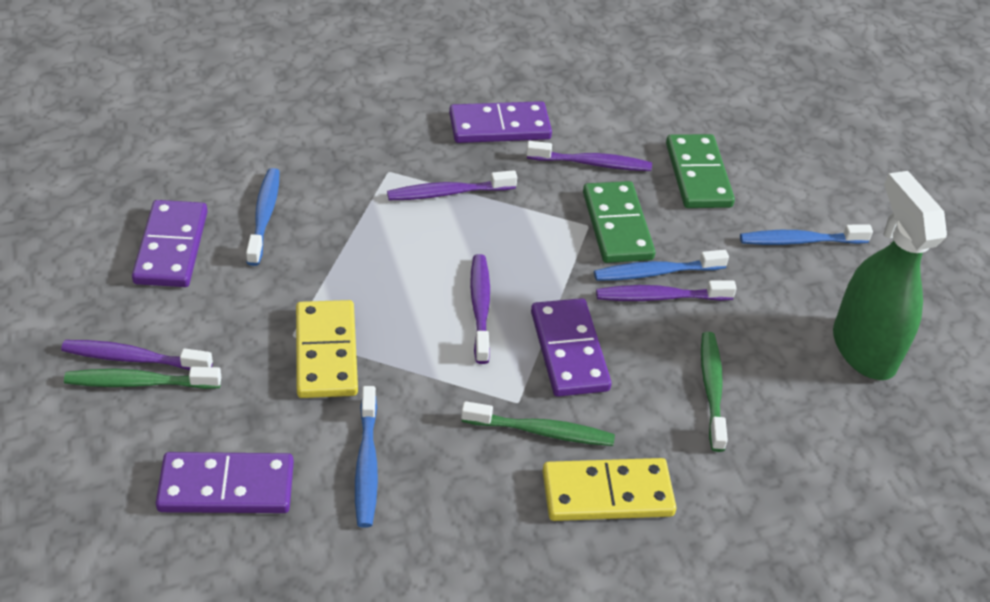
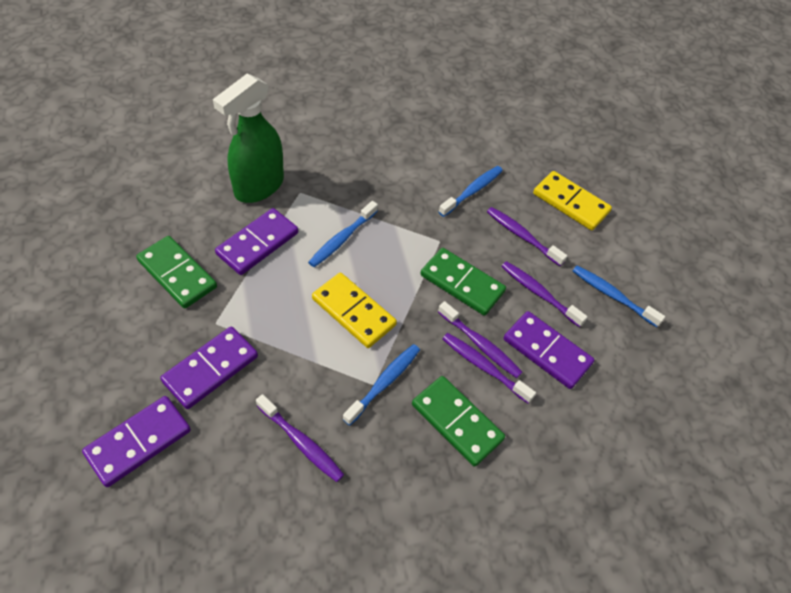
green domino: [583,181,656,263] [666,134,735,208] = 2 -> [136,236,217,308] [412,376,505,467] [420,248,506,316] = 3
green toothbrush: [64,367,221,389] [461,401,615,446] [701,332,728,452] = 3 -> none = 0

